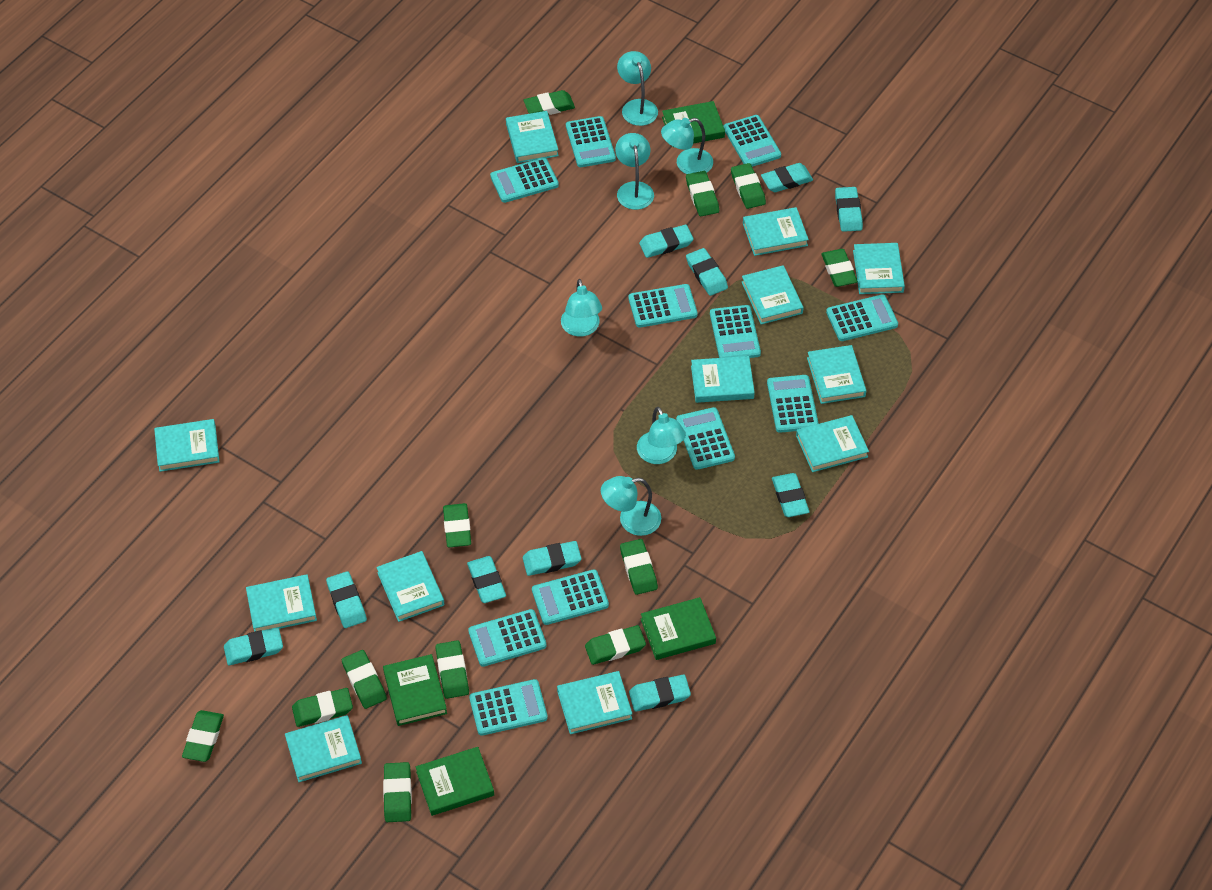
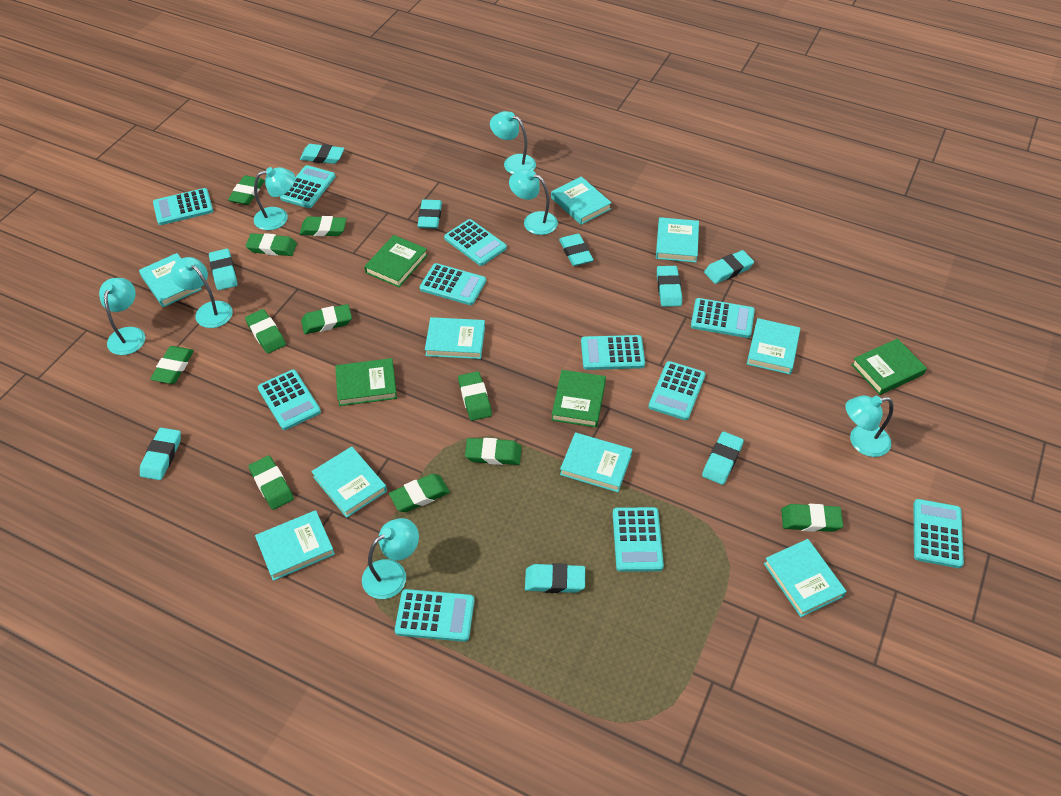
green eraser: [182,710,224,762] [292,688,353,727] [342,650,387,709] [383,762,412,822] [435,640,469,699] [443,503,471,548] [523,90,575,115] [585,625,646,665] [620,539,658,595] [686,171,719,216] [731,163,766,209] [821,249,858,287] = 12 -> [150,346,194,384] [228,175,265,205] [245,309,286,354] [246,233,297,256] [249,456,294,510] [300,216,347,236] [301,304,352,334] [389,474,450,512] [458,371,492,421] [465,438,521,465] [781,504,843,532] = 11
turquoise book: [154,419,220,472] [246,574,317,632] [285,715,362,782] [376,551,444,622] [506,111,559,163] [557,671,632,734] [691,356,755,403] [742,265,804,324] [743,207,809,256] [796,415,869,472] [807,345,866,404] [853,243,905,294] = 12 -> [139,253,202,307] [255,510,335,581] [311,446,387,518] [425,317,485,359] [551,176,612,225] [560,432,633,492] [656,217,699,263] [747,318,800,374] [764,539,847,617] = 9
turquoise eraser: [224,628,283,665] [326,571,367,628] [467,556,506,603] [523,541,582,576] [629,675,691,712] [639,225,693,258] [686,248,728,296] [761,163,813,192] [772,473,809,517] [835,187,863,232] = 10 -> [140,428,181,480] [209,249,238,290] [300,144,344,164] [417,200,442,229] [525,563,585,593] [559,234,594,266] [657,266,682,307] [702,432,744,485] [704,250,754,284] = 9
turquoise lamp: [561,279,602,337] [601,476,661,536] [615,133,654,210] [617,51,658,126] [637,407,686,464] [661,118,713,174] = 6 -> [99,278,145,355] [171,257,233,328] [254,167,295,230] [362,518,419,599] [490,111,536,174] [509,169,558,235] [845,395,894,457] = 7

